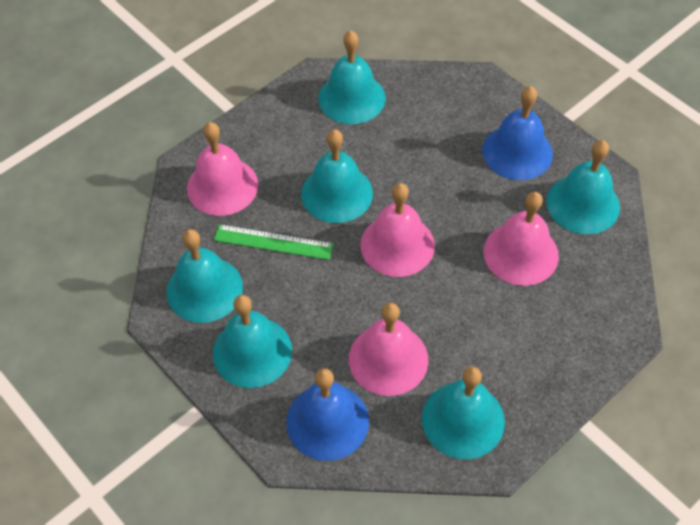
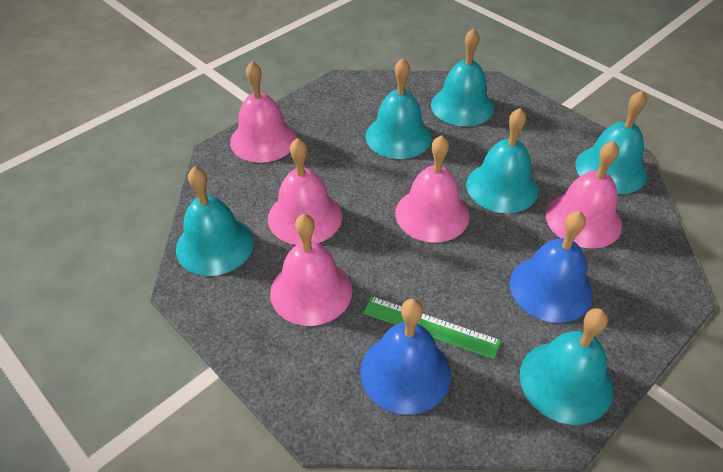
pink bell: [187,122,258,216] [349,303,429,396] [360,183,435,277] [484,192,559,286] = 4 -> [230,61,297,163] [268,138,342,245] [270,214,352,326] [395,135,470,243] [546,141,622,248] = 5

